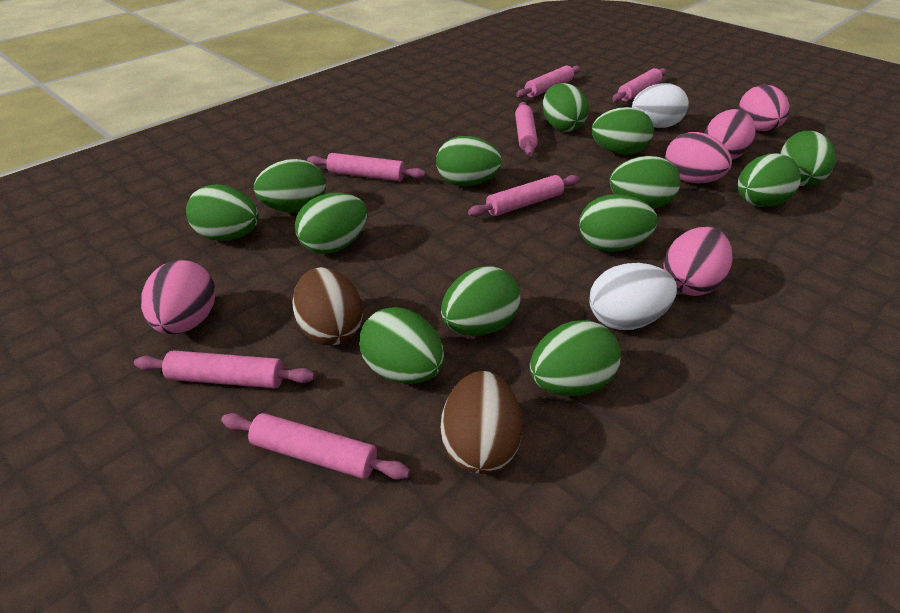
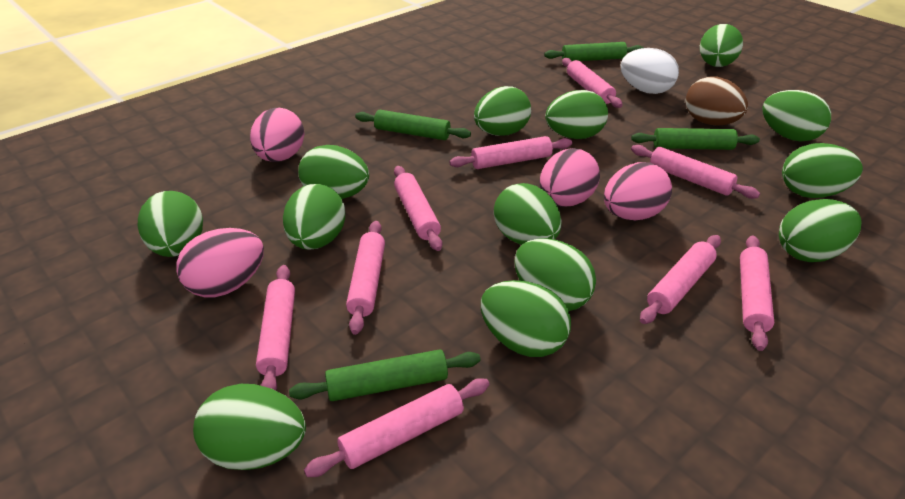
brown egg: [292,267,363,345] [441,371,522,474] = 2 -> [686,77,748,126] = 1
green rolling pin: none = 0 -> [289,349,481,401] [355,110,471,140] [544,42,644,61] [631,128,760,150] = 4
pink egg: [141,260,216,335] [663,227,732,296] [665,132,732,183] [704,109,755,160] [738,85,790,131] = 5 -> [177,228,264,297] [250,108,304,162] [540,148,600,207] [604,162,672,220] = 4
pink rolling pin: [134,350,315,389] [221,413,410,480] [307,153,426,181] [468,175,579,217] [515,102,538,156] [516,65,581,98] [612,68,666,102] = 7 -> [256,265,295,390] [304,378,490,477] [346,221,385,335] [394,166,442,251] [449,136,572,169] [562,58,622,108] [631,145,760,199] [640,235,721,324] [740,236,774,351] = 9
white egg: [589,263,677,330] [632,83,689,128] = 2 -> [620,48,679,94] = 1

